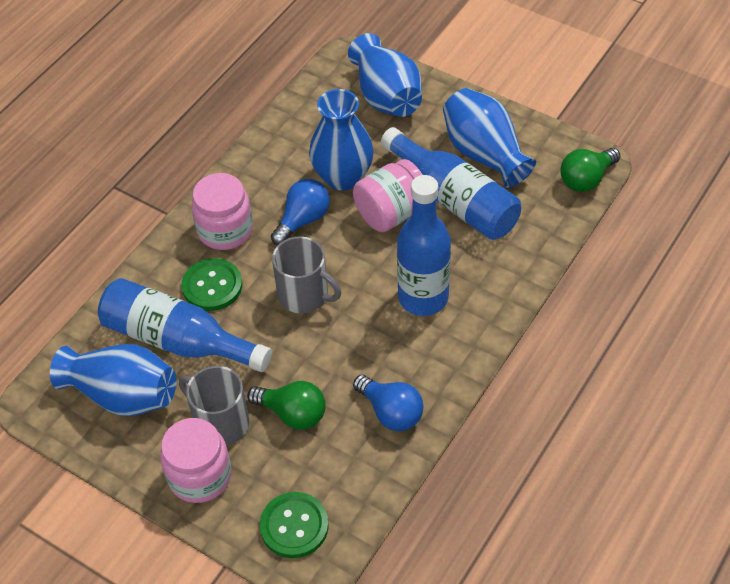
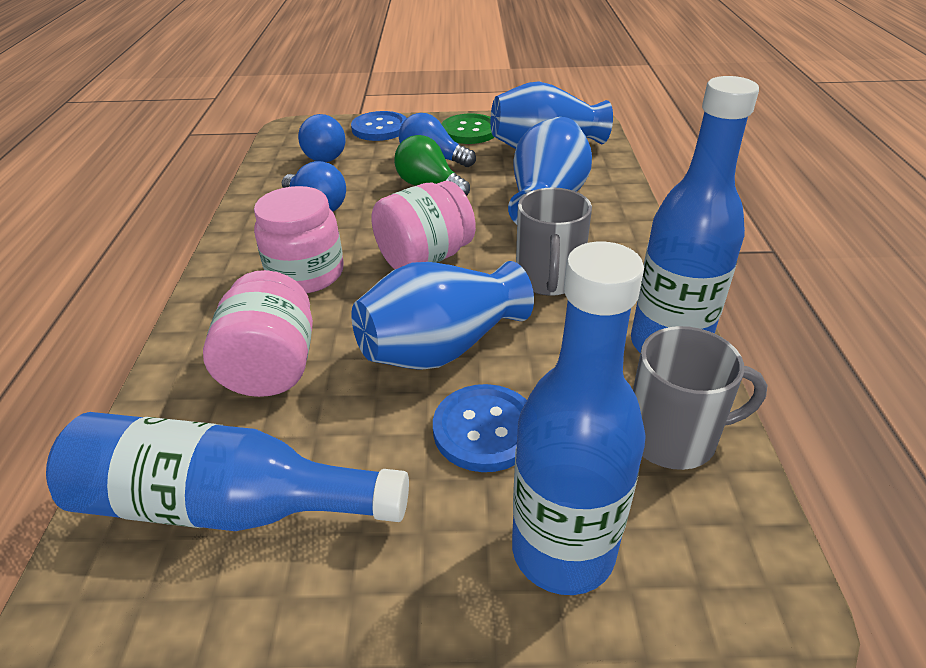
blue button: none = 0 -> [351,111,406,141] [433,384,527,472] = 2
blue light bulb: [271,179,330,245] [353,375,424,431] = 2 -> [282,161,346,212] [298,114,345,162] [399,113,476,167] = 3
blue vase: [50,344,176,416] [309,89,374,191] [348,33,422,117] [443,88,536,188] = 4 -> [351,261,534,370] [491,81,613,149] [508,117,592,224] = 3
green button: [182,258,242,311] [260,492,329,558] = 2 -> [441,114,494,144] = 1
green light bulb: [247,381,326,430] [560,148,620,192] = 2 -> [394,135,470,196] = 1

